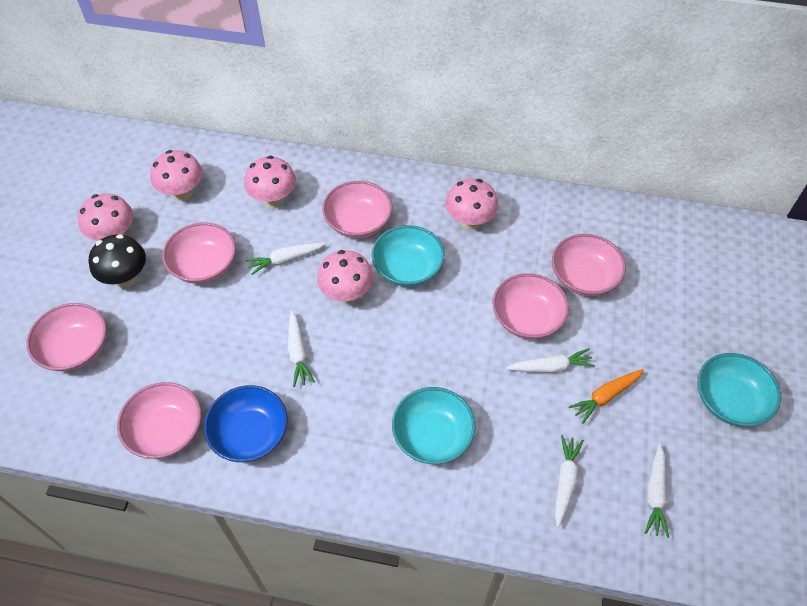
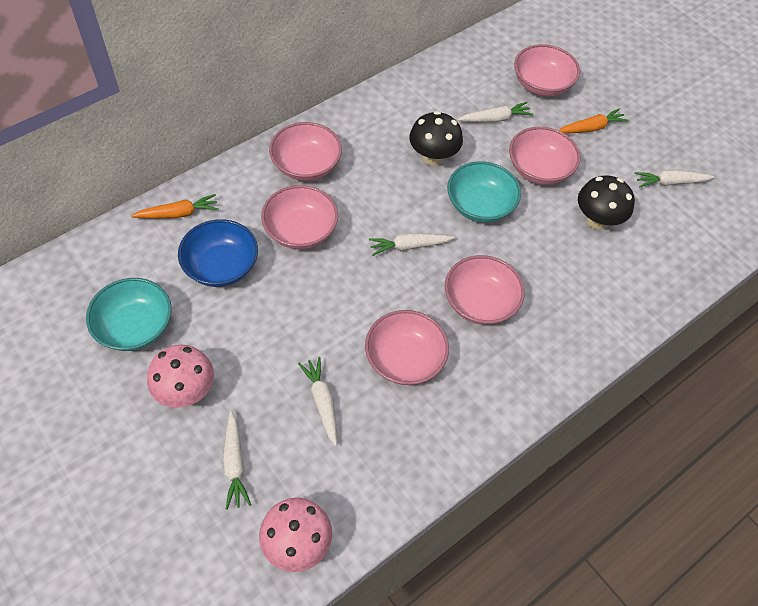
black mushroom: [89,234,146,287] = 1 -> [409,111,463,166] [578,175,635,230] = 2
orange carrot: [569,369,644,424] = 1 -> [131,194,219,219] [559,108,629,134] = 2
pink mushroom: [78,193,133,241] [150,150,203,201] [244,156,296,207] [317,250,373,303] [445,178,498,230] = 5 -> [147,345,214,408] [259,498,332,572] = 2
turquoise bowl: [372,225,445,287] [392,387,476,464] [698,353,781,426] = 3 -> [86,278,172,351] [447,161,521,223] = 2

